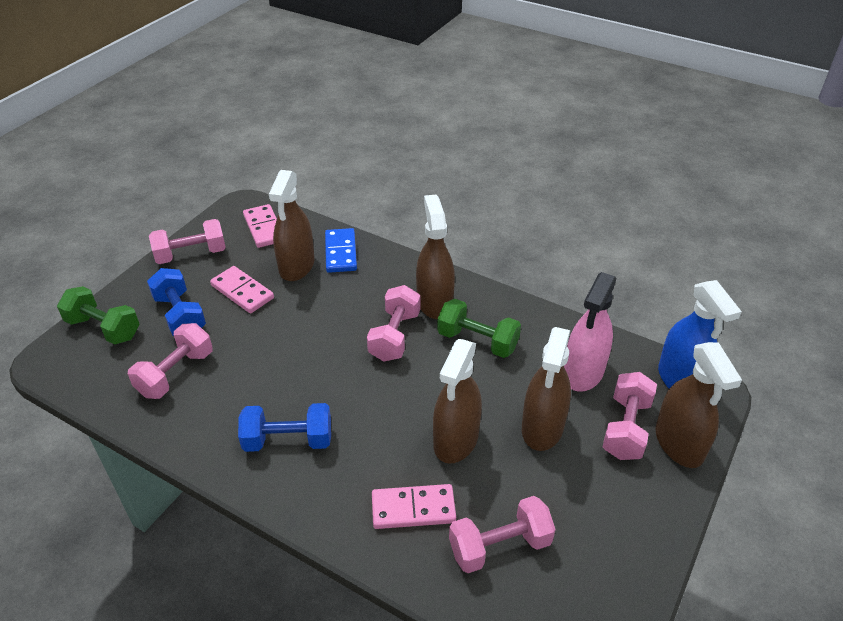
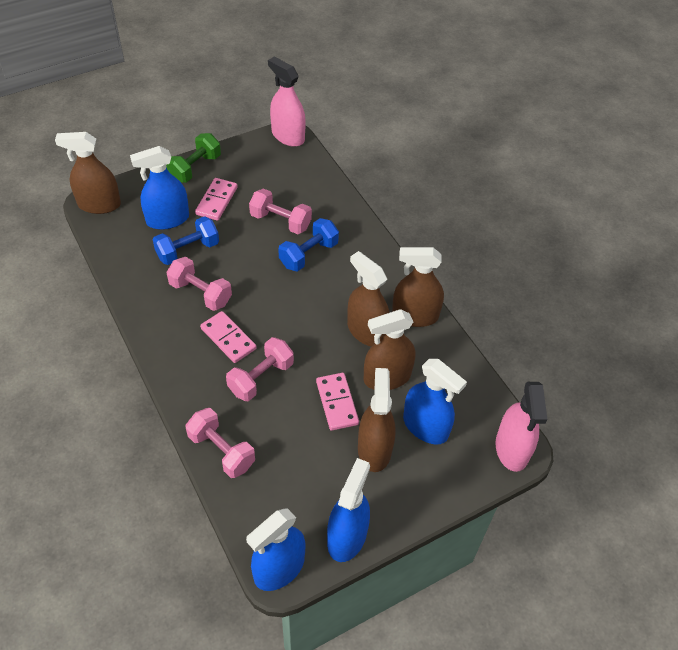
blue domino: [325,228,357,273] = 1 -> none = 0
blue spray bottle: [658,280,742,388] = 1 -> [130,146,189,230] [246,508,306,591] [327,458,370,562] [403,359,467,444] = 4
green dumbbell: [57,286,140,345] [437,299,521,358] = 2 -> [166,133,221,183] = 1
pink dumbbell: [128,323,213,399] [149,219,226,264] [367,285,420,361] [449,496,556,573] [603,372,657,460] = 5 -> [166,257,232,311] [186,408,255,478] [226,337,294,401] [249,188,312,234] = 4
pink spray bottle: [564,272,617,392] = 1 -> [268,57,306,147] [496,382,548,472] = 2

